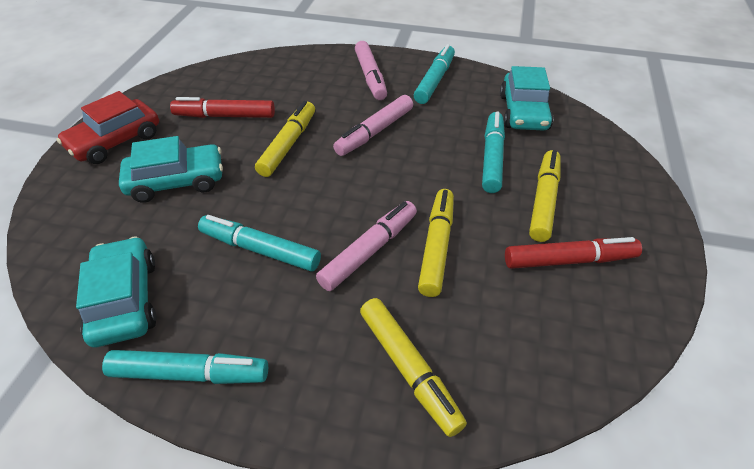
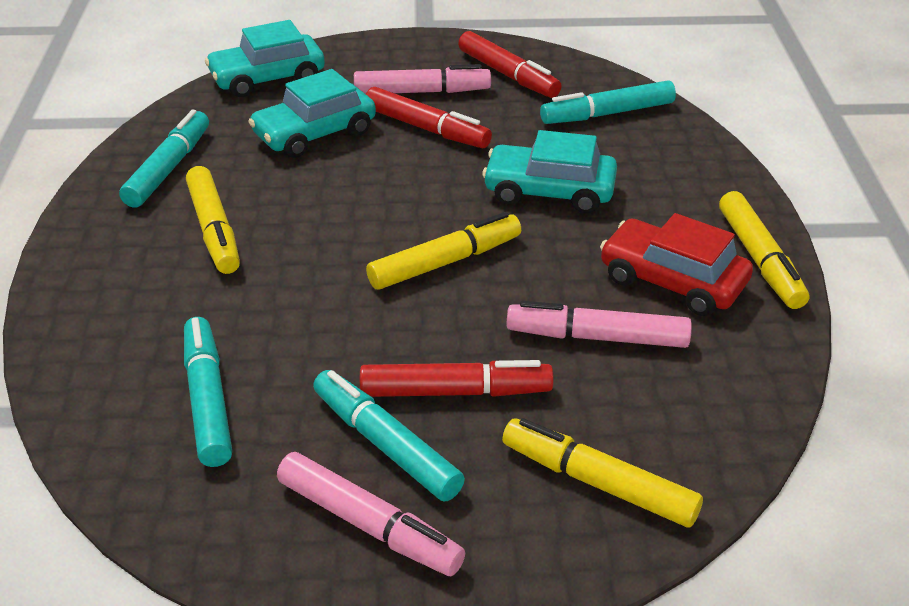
red marker: [170,97,275,118] [505,237,642,269] = 2 -> [360,360,554,397] [366,87,492,148] [458,31,562,98] = 3

